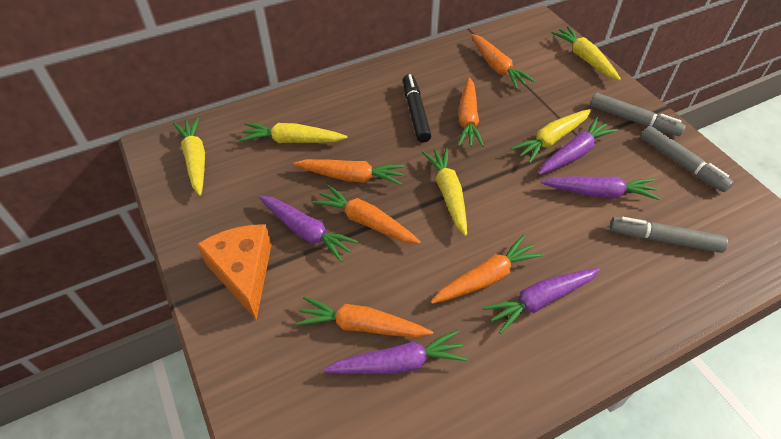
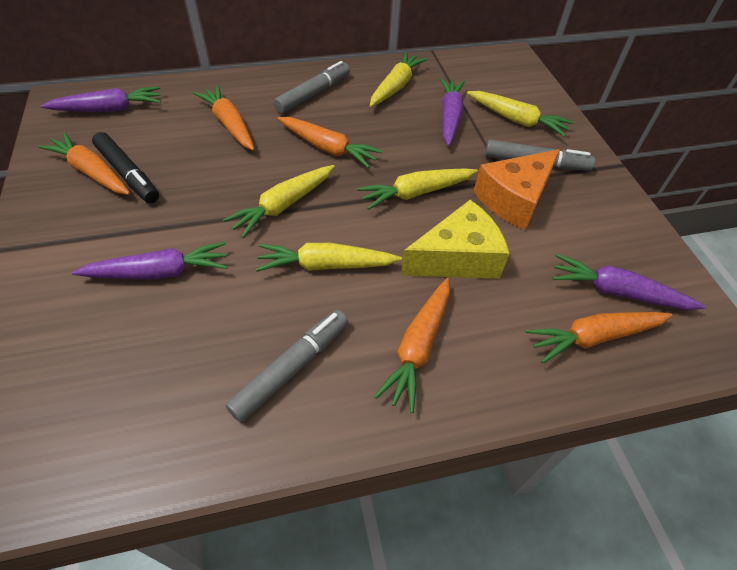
orange carrot: [293,159,405,185] [295,297,433,338] [312,184,421,244] [431,235,543,304] [458,77,484,147] [471,34,535,89] = 6 -> [38,132,130,195] [193,85,255,151] [277,117,383,168] [374,278,450,413] [526,312,673,363] = 5
purple carrot: [259,196,359,263] [323,330,468,374] [483,268,600,334] [538,117,617,175] [541,176,660,200] = 5 -> [41,86,161,112] [72,242,227,280] [440,78,465,146] [552,254,706,310] = 4
yellow cheese: none = 0 -> [401,200,510,279] = 1

